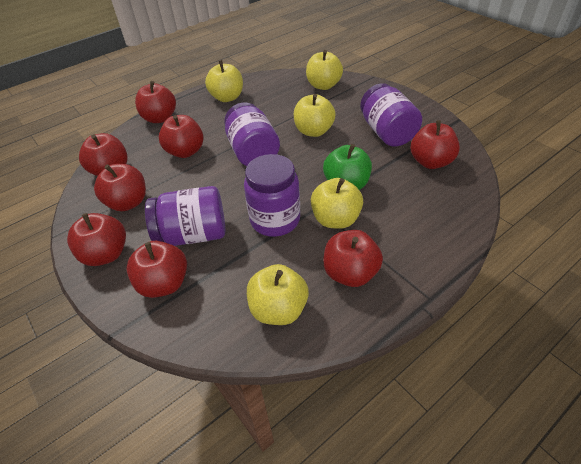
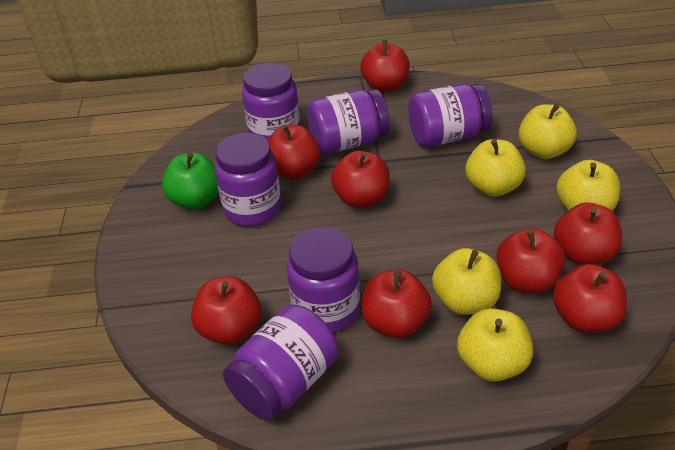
purple jar: [145,186,225,246] [224,102,280,166] [244,154,300,237] [360,83,422,147] = 4 -> [215,133,281,226] [223,305,338,420] [242,63,300,141] [287,227,360,333] [307,89,389,154] [408,83,492,147] = 6

